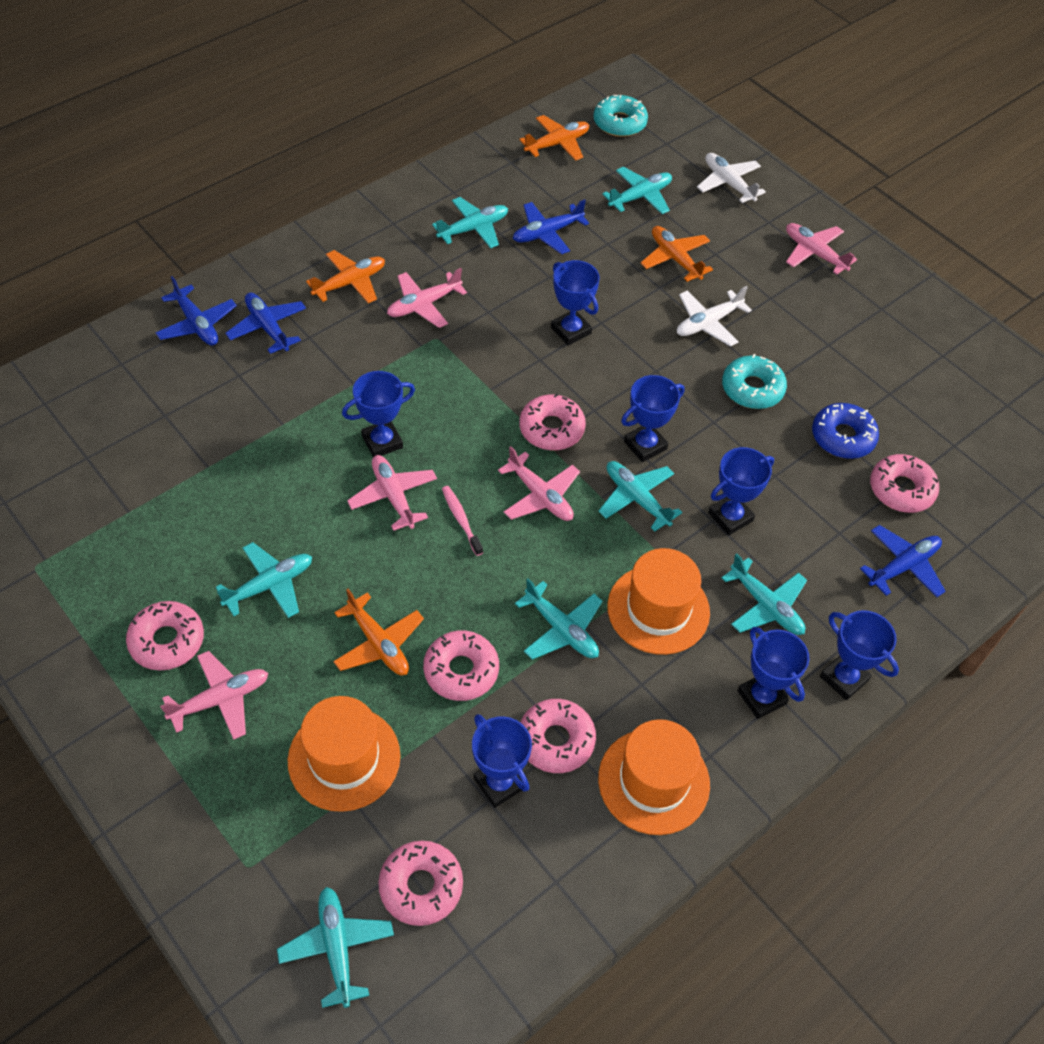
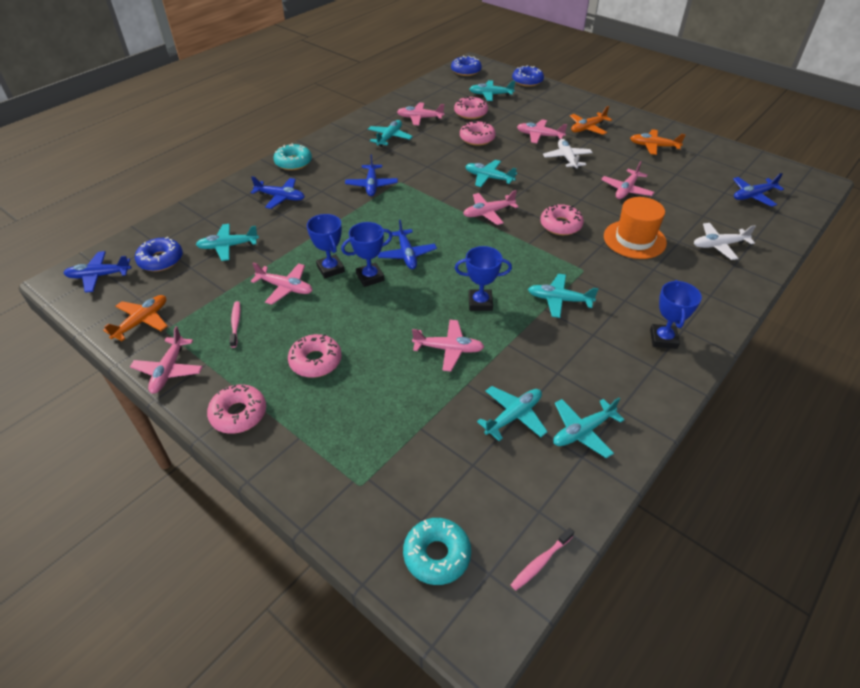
blue donut: [812,403,879,459] = 1 -> [135,237,183,272] [451,55,482,76] [512,65,544,87] = 3
blue plane: [155,276,237,346] [225,292,306,354] [513,199,589,254] [860,525,946,597] = 4 -> [63,251,131,293] [250,176,305,209] [345,154,398,196] [378,220,437,269] [733,173,784,207] = 5
blue trophy: [342,371,415,457] [472,714,532,808] [551,260,600,346] [621,375,684,462] [708,447,774,535] [738,627,809,719] [820,610,899,700] = 7 -> [307,214,345,278] [341,222,393,287] [455,246,512,311] [650,280,702,349] = 4
orange hat: [288,696,400,812] [598,719,710,835] [607,548,710,655] = 3 -> [604,197,667,259] = 1
orange plane: [306,250,385,303] [333,589,424,675] [519,115,589,161] [641,226,713,282] = 4 -> [103,295,167,341] [570,106,612,135] [630,129,686,155] = 3
pink donut: [126,601,204,670] [378,841,463,926] [423,630,499,701] [519,393,586,450] [520,699,596,773] [870,454,939,513] = 6 -> [207,384,266,434] [288,334,342,378] [454,96,488,119] [460,120,496,146] [540,204,584,235] = 5
pink plane: [160,651,268,740] [347,455,437,531] [387,268,467,328] [498,446,580,521] [786,223,857,275] = 5 -> [130,326,203,394] [251,262,313,305] [397,103,444,125] [412,320,484,371] [463,190,519,225] [517,119,567,143] [601,161,654,199] = 7
pink toothbrush: [442,486,483,556] = 1 -> [229,301,240,348] [511,528,574,591] = 2

